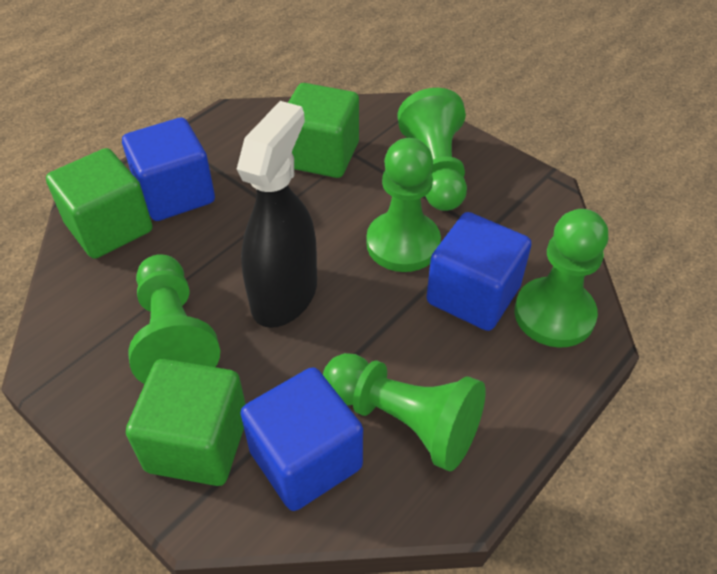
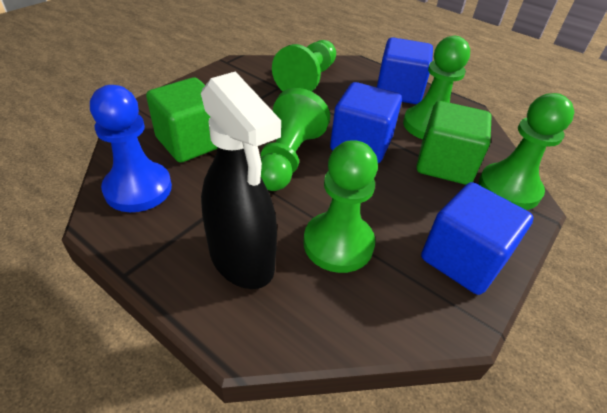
blue pawn: none = 0 -> [90,85,172,212] = 1
green cube: [46,148,153,259] [126,359,246,486] [288,83,359,178] = 3 -> [146,77,218,163] [417,101,492,185] = 2

